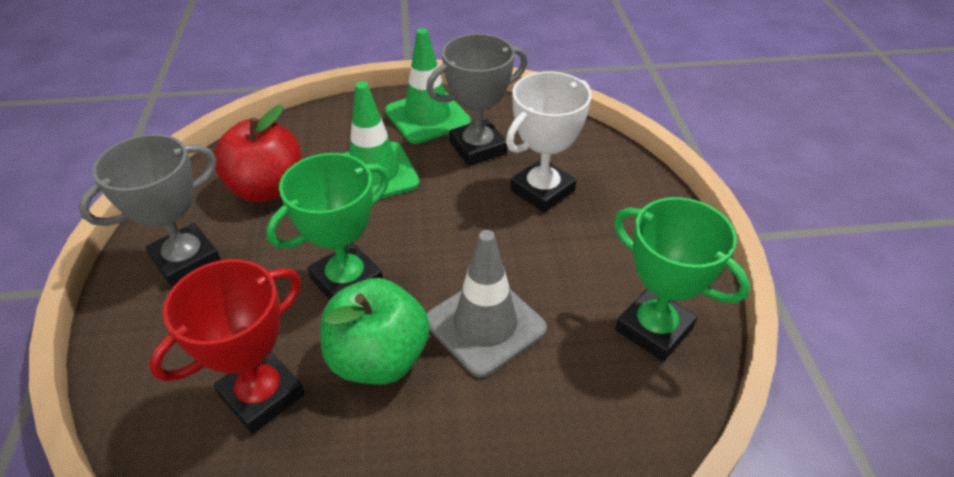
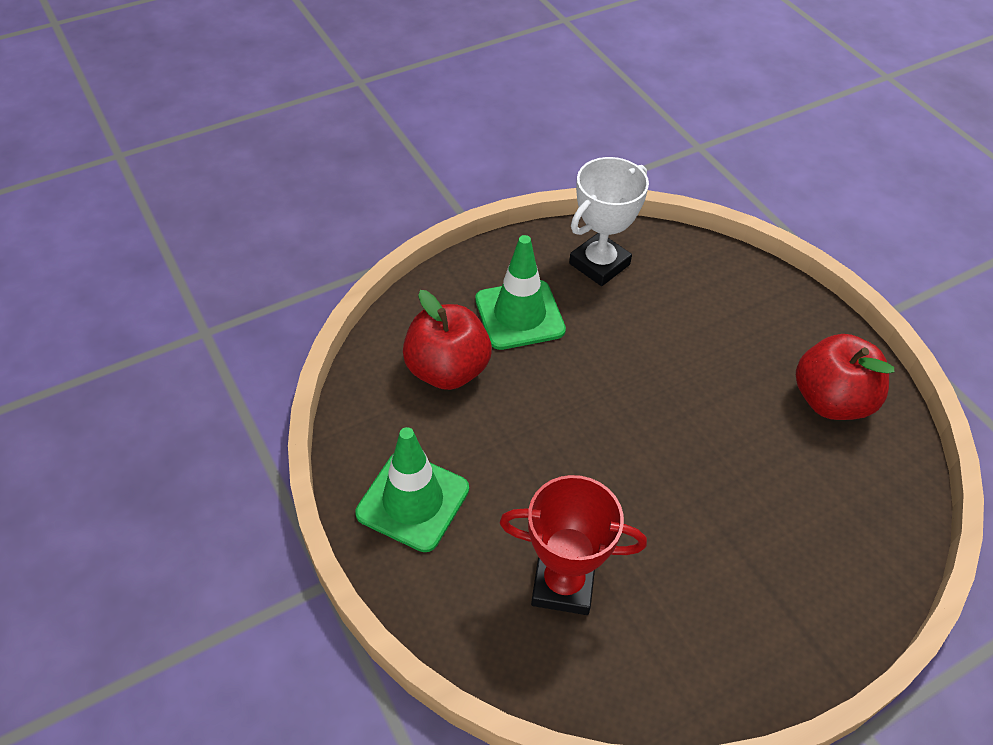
green apple: [320,278,429,385] = 1 -> none = 0
green trophy: [266,153,389,300] [614,197,750,362] = 2 -> none = 0
grey traffic cone: [426,230,547,378] = 1 -> none = 0
grey trophy: [78,134,221,287] [426,34,528,166] = 2 -> none = 0
red apple: [214,105,302,202] = 1 -> [403,290,492,390] [796,334,894,420] = 2

